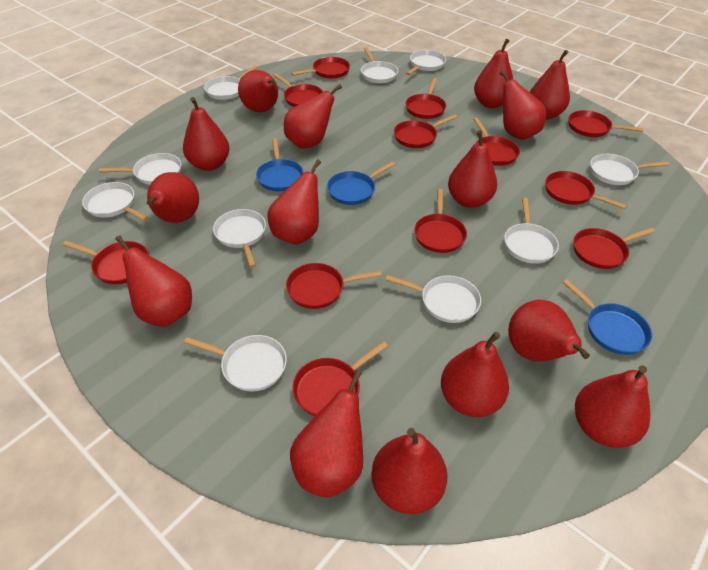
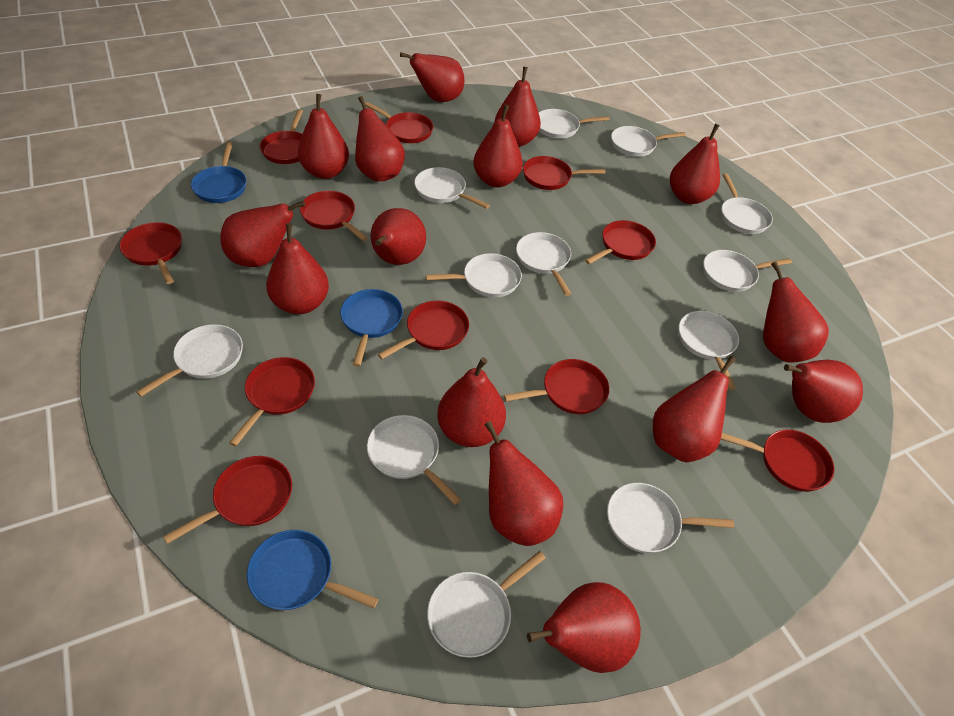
red pan: [63,241,149,284] [273,73,323,107] [286,263,381,309] [291,57,350,79] [292,341,388,416] [394,114,457,148] [406,78,446,119] [414,189,467,253] [473,118,520,166] [545,171,627,209] [568,110,644,137] [573,227,655,269] = 12 -> [120,222,182,284] [163,456,292,544] [229,357,315,446] [260,110,303,164] [300,191,368,241] [365,102,433,143] [378,301,469,359] [504,359,609,414] [523,156,605,190] [585,220,656,264] [721,429,834,492] = 11
white pan: [82,182,148,221] [99,153,182,185] [184,335,287,392] [204,65,258,100] [213,209,266,268] [361,47,398,83] [385,275,481,323] [406,50,446,75] [504,198,559,264] [590,154,669,185] = 10 -> [136,324,243,397] [367,415,461,505] [414,167,490,209] [426,253,522,297] [427,551,546,658] [516,232,571,296] [539,109,610,139] [607,483,734,553] [611,126,686,157] [679,311,739,390] [703,250,792,292] [721,174,773,234] = 12

